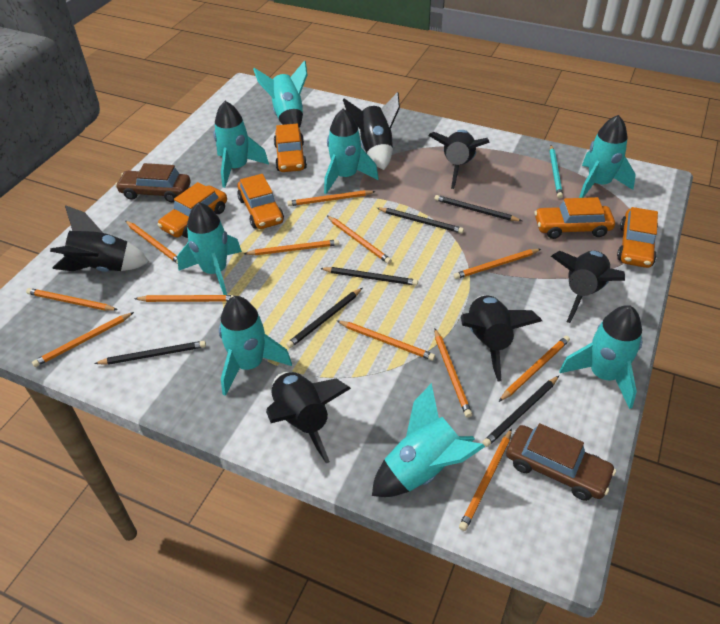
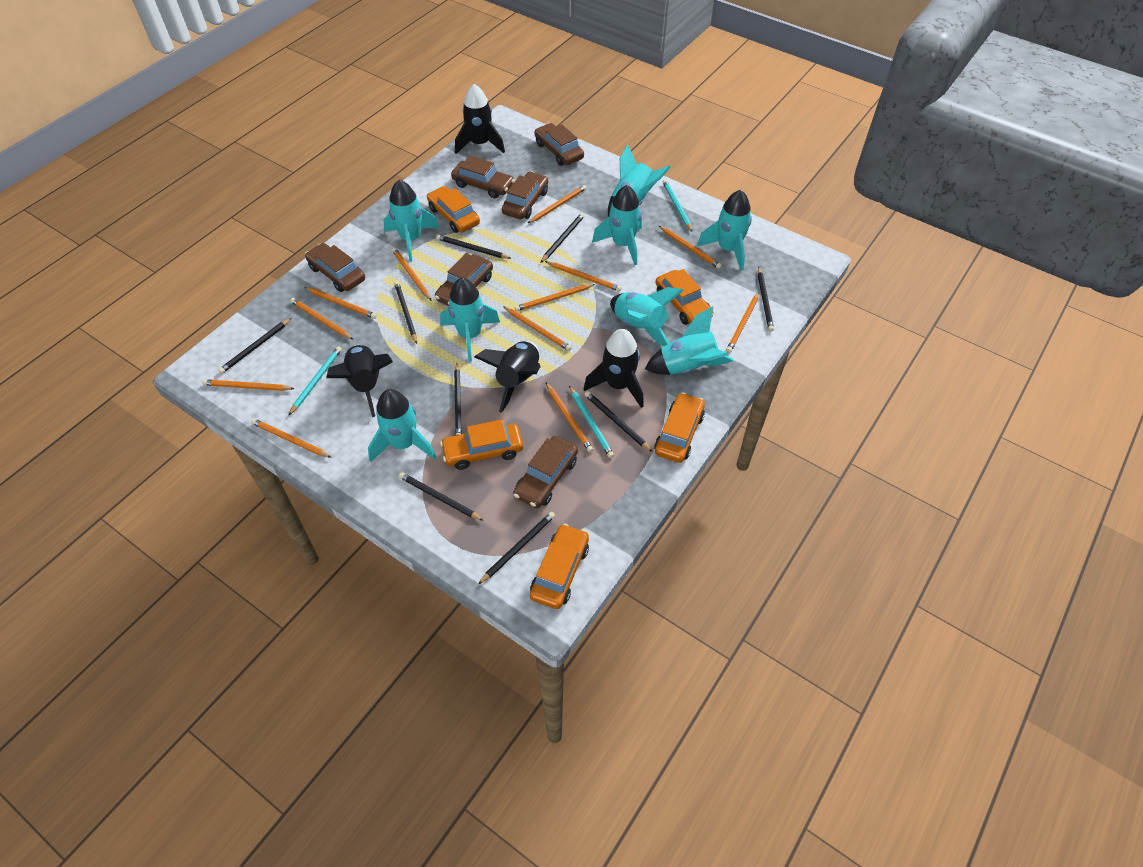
black pencil: [94,341,206,365] [286,288,362,348] [320,267,418,286] [377,208,464,234] [434,195,522,221] [482,376,559,447] = 6 -> [218,318,291,374] [394,281,417,344] [399,472,484,521] [436,235,512,259] [454,363,462,435] [478,512,555,584] [540,213,585,263] [584,391,653,452] [758,267,774,331] = 9
black rocket: [50,205,149,272] [266,372,351,464] [343,92,400,170] [428,130,490,189] [461,295,542,381] [551,251,625,323] = 6 -> [326,345,393,417] [455,84,505,154] [475,341,541,413] [584,329,644,408] = 4
brown car: [115,163,191,202] [506,423,616,501] = 2 -> [305,243,365,292] [435,253,493,306] [451,155,515,198] [502,171,548,219] [513,436,578,508] [535,123,584,166] = 6
turquoise pencil: [550,145,563,198] = 1 -> [288,346,342,416] [569,386,614,458] [663,180,692,231] = 3

